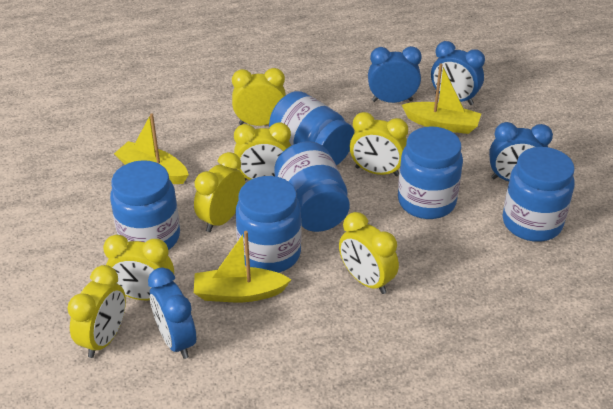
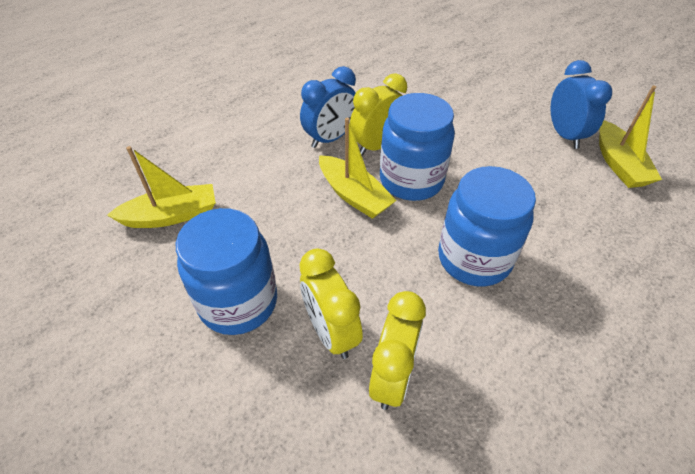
blue clock: [148,267,196,359] [368,46,422,103] [431,41,485,105] [489,122,553,181] = 4 -> [300,66,356,148] [551,60,612,149] = 2
blue jar: [110,160,180,250] [236,176,301,273] [269,91,354,166] [274,142,350,232] [398,126,463,219] [503,147,575,242] = 6 -> [176,208,277,335] [380,93,455,201] [438,166,536,287] = 3
yellow clock: [67,265,126,358] [103,235,174,300] [194,152,245,232] [232,68,286,126] [234,122,291,181] [339,212,399,294] [350,112,408,176] = 7 -> [299,249,363,359] [350,73,407,156] [369,291,426,410] = 3

